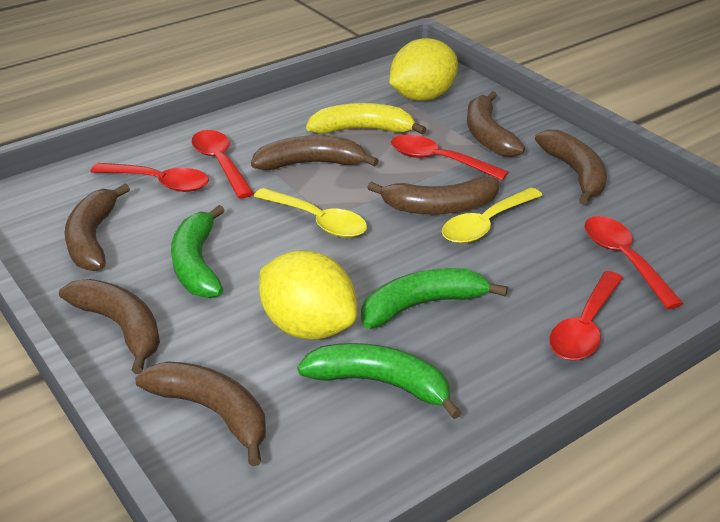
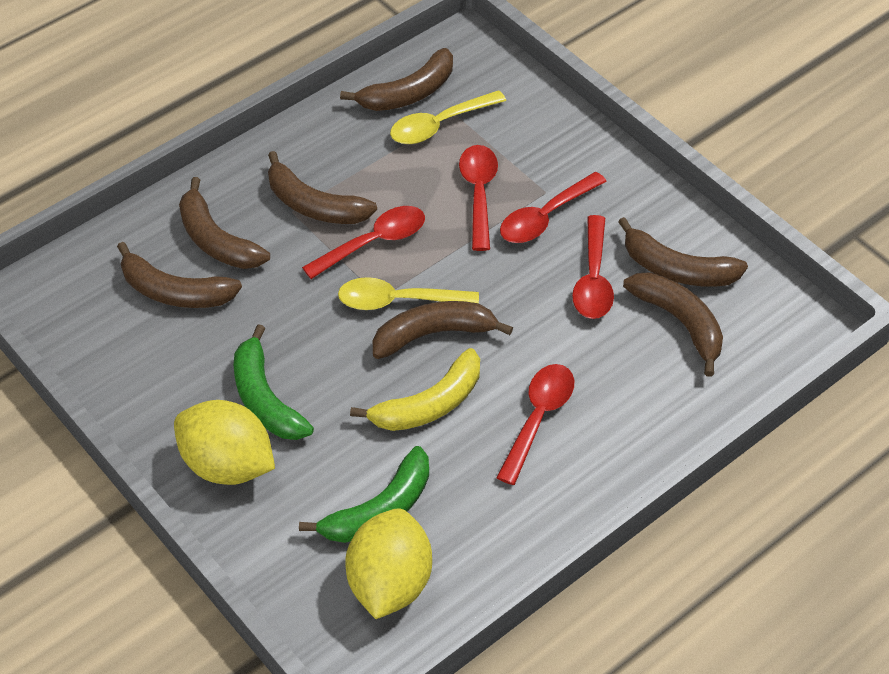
green banana: [171,205,225,298] [297,343,462,419] [361,268,508,329] = 3 -> [233,324,314,440] [299,446,429,543] = 2

